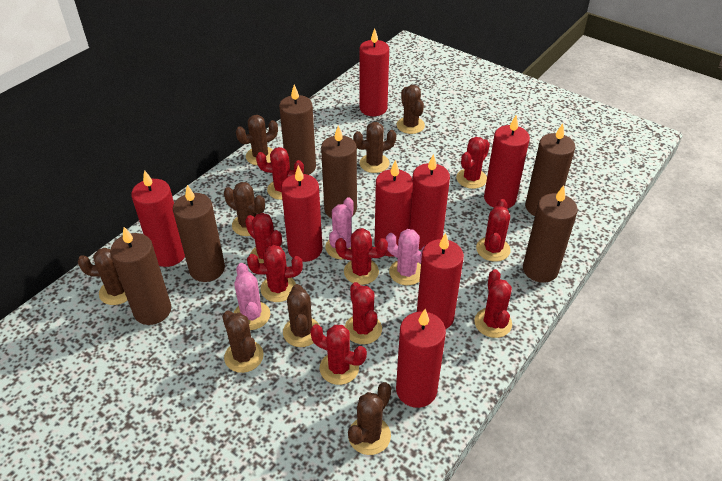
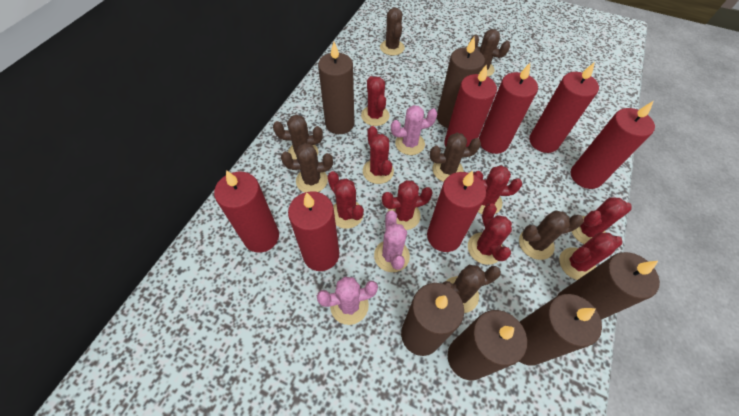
brown cactus: [78,248,128,305] [222,310,264,373] [224,182,265,236] [236,115,278,165] [283,284,319,347] [348,382,391,455] [353,122,396,173] [397,85,425,134] = 8 -> [273,114,323,159] [281,143,333,193] [380,8,405,56] [430,133,481,182] [442,265,501,313] [470,29,510,77] [519,211,583,260] = 7
red cactus: [245,213,283,263] [247,245,303,302] [256,147,304,200] [310,324,367,385] [335,228,388,285] [345,282,382,344] [456,137,490,189] [474,269,512,338] [476,199,510,262] = 9 -> [327,171,364,229] [361,76,389,126] [363,126,394,184] [382,180,433,230] [468,203,512,265] [473,165,522,214] [559,233,622,280] [572,197,631,244] = 8
red candle: [131,170,185,267] [281,165,323,262] [359,28,389,116] [375,160,413,257] [396,309,446,408] [410,154,450,250] [417,233,464,329] [484,116,530,209] = 8 -> [214,170,279,253] [288,191,339,271] [427,171,486,252] [444,64,497,147] [479,63,538,154] [529,62,599,153] [571,101,655,189] = 7

